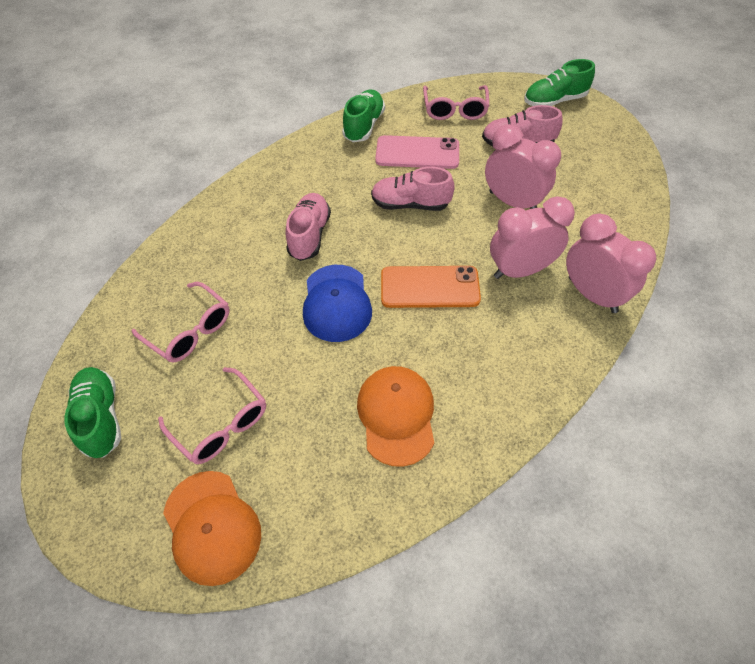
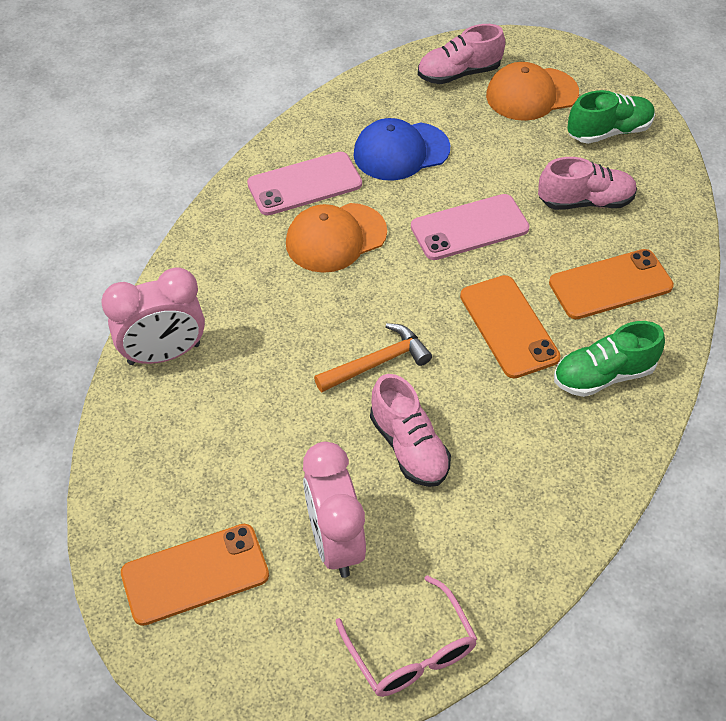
green shoe: [64,367,121,458] [342,90,385,142] [524,59,595,106] = 3 -> [554,321,665,397] [567,90,655,144] = 2
orange hammer: none = 0 -> [314,323,432,392] = 1
orange phone: [381,266,481,308] = 1 -> [121,524,269,626] [460,275,561,379] [549,249,674,319] = 3
pink clock: [485,124,561,209] [490,196,575,279] [566,214,656,313] = 3 -> [101,268,205,365] [303,442,366,578] = 2
pink glasses: [131,282,230,363] [158,367,266,464] [423,85,489,120] = 3 -> [336,575,477,697] = 1
pink phone: [375,135,459,169] = 1 -> [247,152,362,215] [411,194,529,260] = 2

